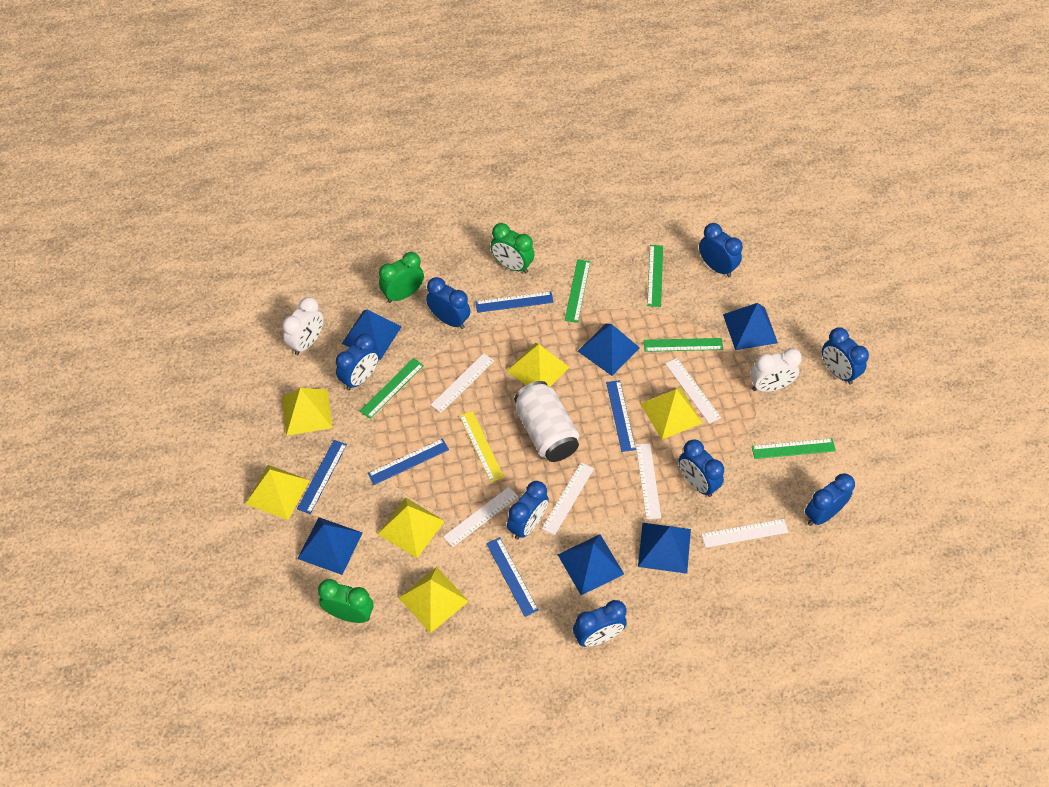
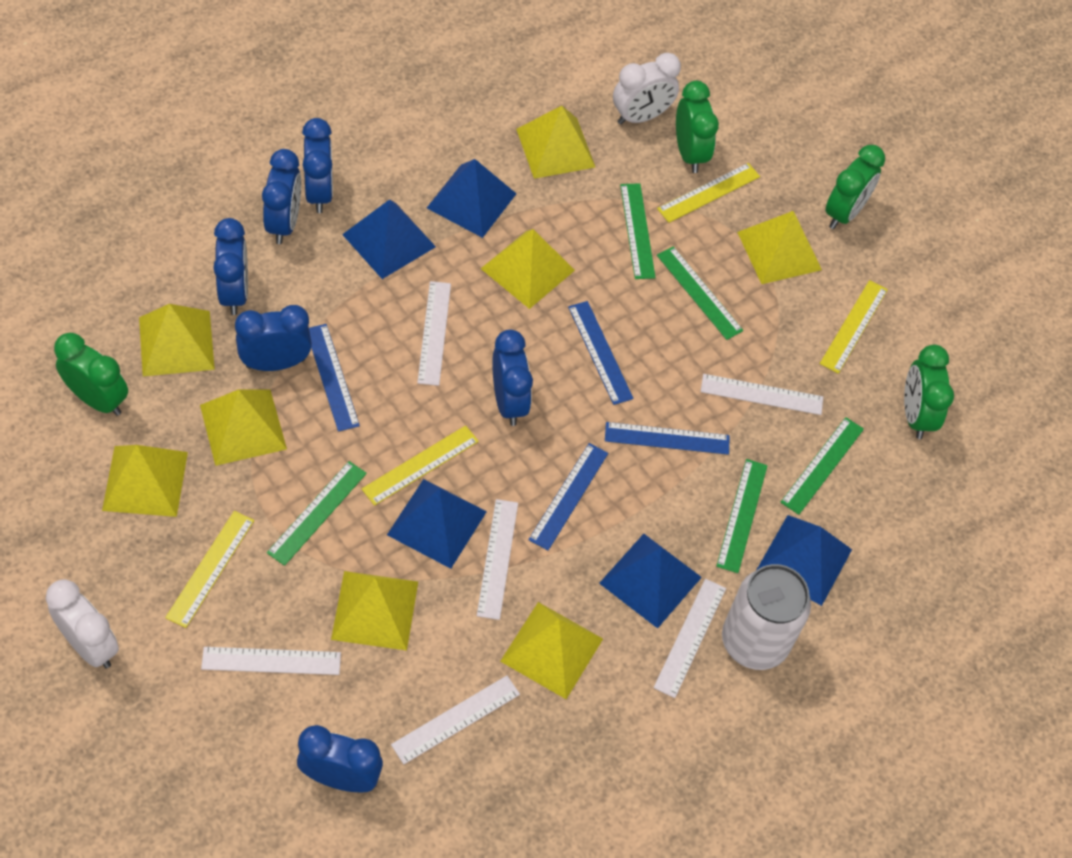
blue clock: [336,334,379,390] [426,277,470,329] [507,481,549,540] [573,600,627,647] [678,439,724,497] [699,223,743,277] [805,473,855,526] [822,327,869,385] = 8 -> [213,218,248,315] [235,305,312,371] [262,149,301,244] [297,725,383,792] [302,118,333,213] [492,330,533,426] = 6
blue pyramid: [298,517,362,575] [342,309,402,360] [558,534,624,595] [578,324,640,376] [638,523,691,574] [723,303,778,350] = 6 -> [342,199,436,279] [387,479,487,569] [427,159,516,238] [599,534,702,628] [757,515,852,606] = 5
blue ruler: [297,440,347,514] [368,438,449,485] [475,291,554,313] [486,537,539,617] [606,380,636,452] = 5 -> [309,324,360,432] [528,443,608,550] [568,301,634,405] [605,422,730,455] = 4
green clock: [318,579,374,623] [379,252,424,303] [490,223,535,273] = 3 -> [54,333,128,416] [676,81,719,173] [825,145,885,229] [904,344,954,439] = 4
yellow pyramid: [245,465,310,520] [282,388,333,436] [378,498,445,558] [399,567,469,633] [507,343,569,387] [640,387,702,440] = 6 -> [102,445,188,517] [139,304,215,376] [200,389,287,466] [331,571,418,651] [481,229,575,309] [500,602,603,699] [516,106,596,179] [737,211,822,284] = 8
yellow ruler: [459,411,504,482] = 1 -> [165,511,254,628] [362,425,479,506] [657,163,760,223] [820,280,888,374] = 4

